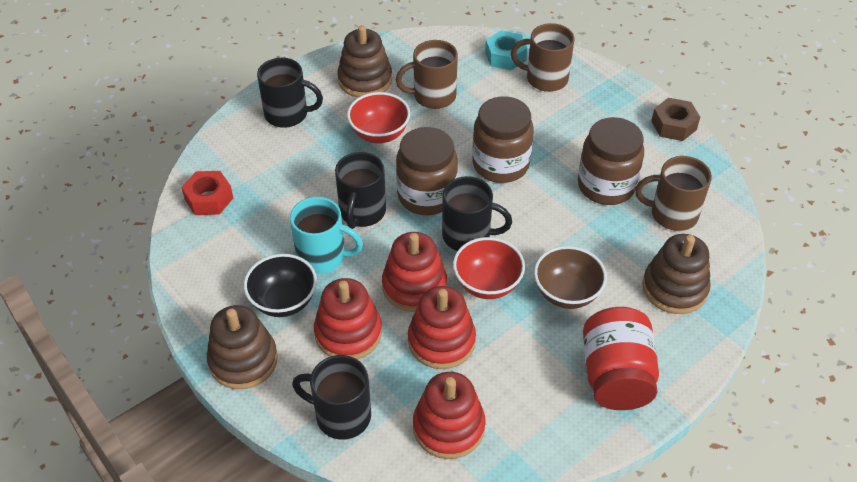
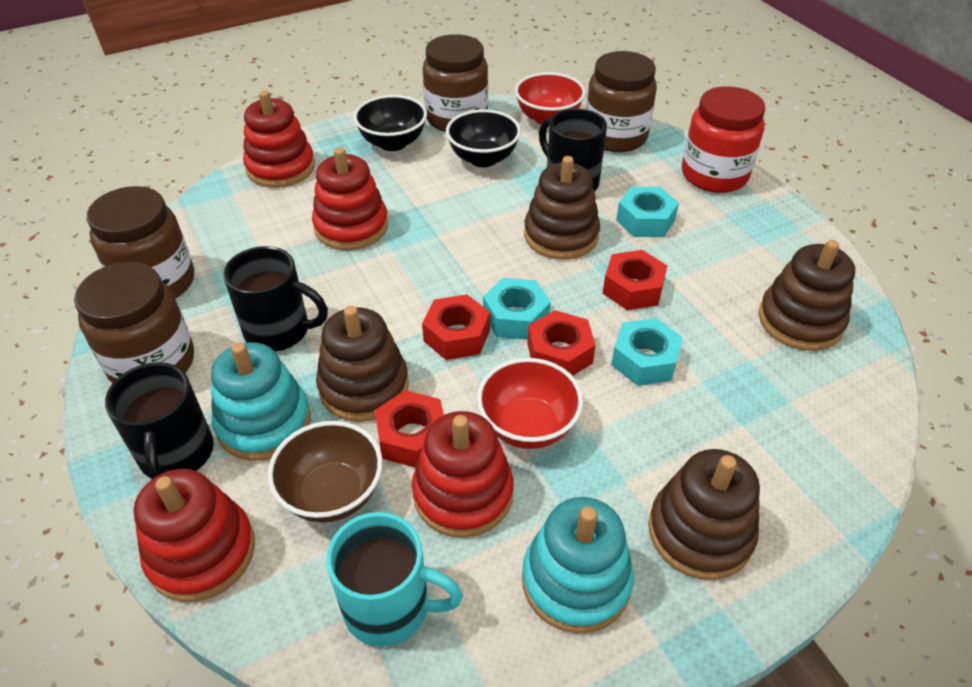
black bowl: [244,254,317,317] = 1 -> [354,95,427,151] [446,109,521,167] = 2
black mug: [257,58,323,128] [292,355,371,440] [335,152,386,229] [442,176,512,251] = 4 -> [105,362,214,479] [223,246,328,352] [539,108,607,192] = 3
brown jar: [396,127,458,215] [472,96,534,183] [578,117,644,205] = 3 -> [74,262,194,384] [87,186,194,299] [423,34,488,132] [586,51,657,152] = 4
brown mug: [396,40,458,109] [511,23,574,92] [635,156,712,231] = 3 -> none = 0
brown nut: [651,98,700,141] = 1 -> none = 0
brown stacking toy: [207,305,278,389] [337,25,392,98] [642,234,711,314] = 3 -> [316,306,409,422] [524,156,600,260] [648,449,760,580] [758,240,855,351] = 4
red nut: [181,171,233,215] = 1 -> [375,390,444,468] [422,294,490,360] [527,310,596,376] [603,250,667,310] = 4
turquoise nut: [485,31,528,70] = 1 -> [483,278,551,339] [611,318,683,386] [616,187,679,237] = 3
turquoise stacking toy: none = 0 -> [211,342,311,461] [522,497,634,633] = 2

